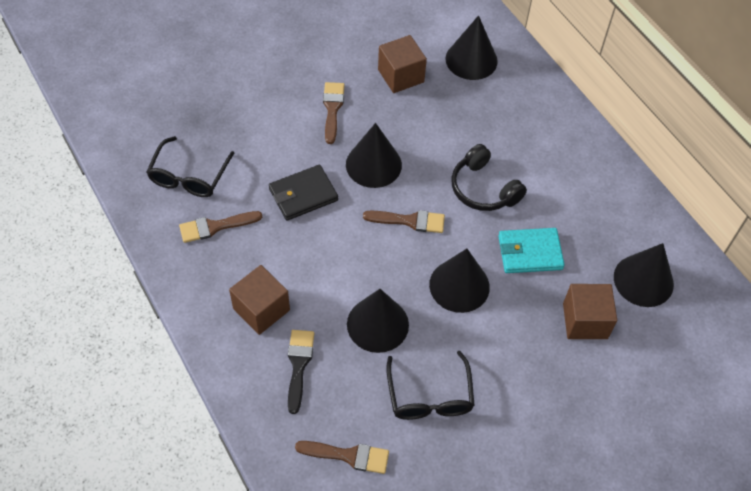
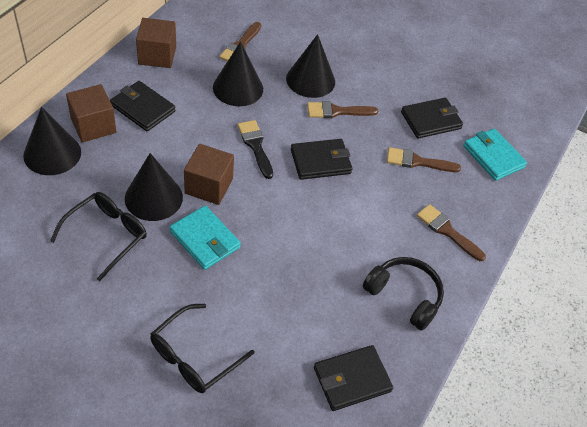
black cone: [346,123,402,188] [347,289,409,353] [429,249,490,313] [445,15,498,80] [614,243,674,307] = 5 -> [23,107,81,175] [125,153,183,221] [213,42,263,106] [286,34,335,98] = 4
black wallet: [269,165,338,221] = 1 -> [110,81,176,131] [291,139,352,180] [314,345,393,411] [401,98,463,139] = 4
turquoise wallet: [498,228,565,273] = 1 -> [170,206,241,270] [463,129,527,181] = 2

